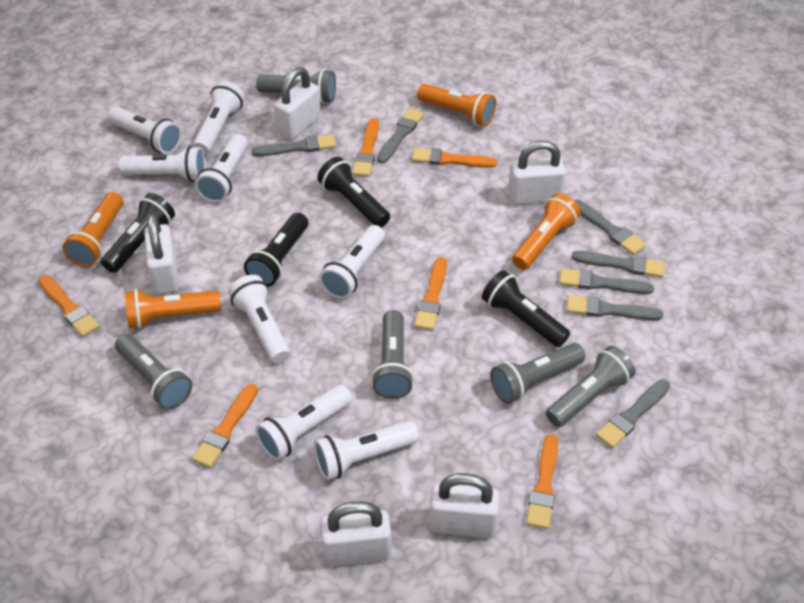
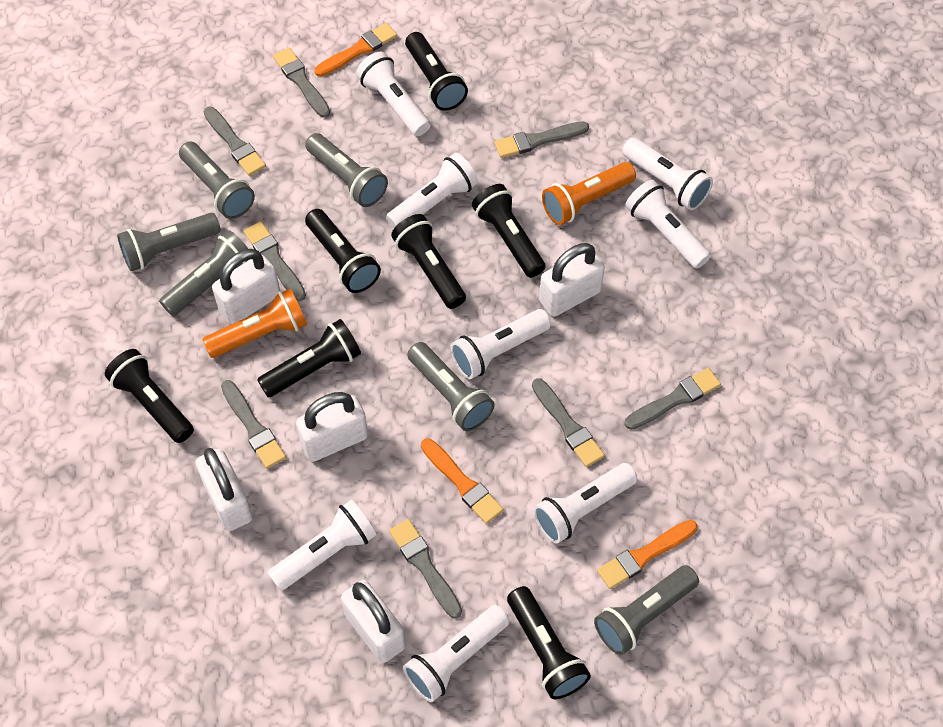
black flashlight: [101,193,175,273] [244,213,308,286] [317,157,390,227] [482,270,570,347] = 4 -> [105,349,194,443] [257,319,361,397] [305,209,381,293] [391,214,466,309] [405,32,468,111] [472,184,546,278] [507,586,591,699] = 7
grey brush: [252,134,336,156] [377,108,424,164] [559,268,654,294] [567,295,663,320] [572,251,665,278] [574,200,646,255] [596,379,670,448] = 7 -> [203,107,266,176] [221,380,286,469] [244,221,306,301] [273,48,330,118] [389,519,462,618] [494,121,589,158] [532,378,605,467] [624,368,721,430] = 8
grey flashlight: [115,334,192,410] [256,69,336,103] [371,310,414,399] [490,343,585,404] [546,346,635,427] = 5 -> [117,213,221,271] [159,230,250,316] [179,141,255,219] [305,133,388,207] [407,342,495,431] [594,565,699,655] = 6
orange brush: [38,275,100,337] [192,383,258,468] [352,118,379,177] [412,148,497,168] [414,257,447,330] [526,434,558,529] = 6 -> [314,23,397,77] [421,438,503,524] [597,520,698,589] = 3
orange flashlight: [62,192,123,267] [125,289,221,329] [417,84,496,126] [512,193,581,270] = 4 -> [202,288,307,358] [542,162,636,225] = 2

